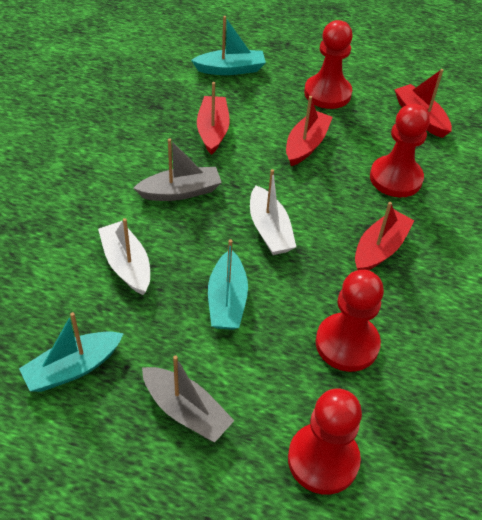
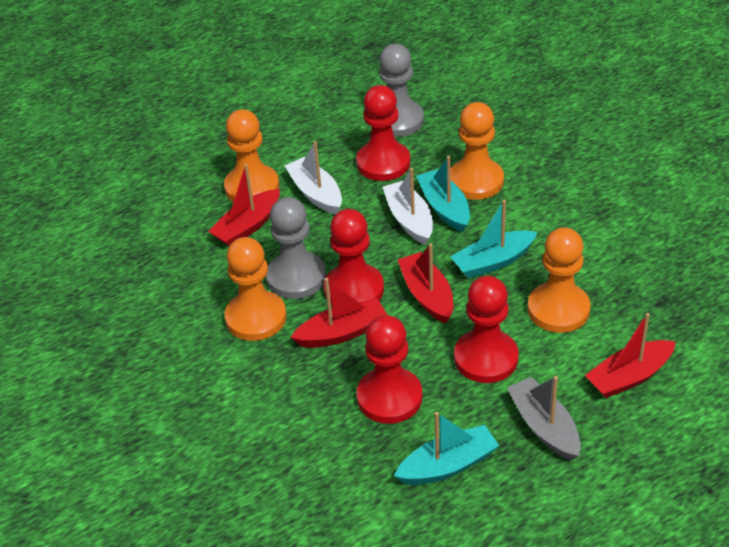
grey boat: [133,139,222,201] [142,355,235,442] = 2 -> [507,376,581,461] = 1
grey pawn: none = 0 -> [266,197,326,299] [379,44,424,137] = 2
orange pawn: none = 0 -> [224,109,279,202] [224,237,286,341] [451,102,504,200] [527,227,591,333] = 4

